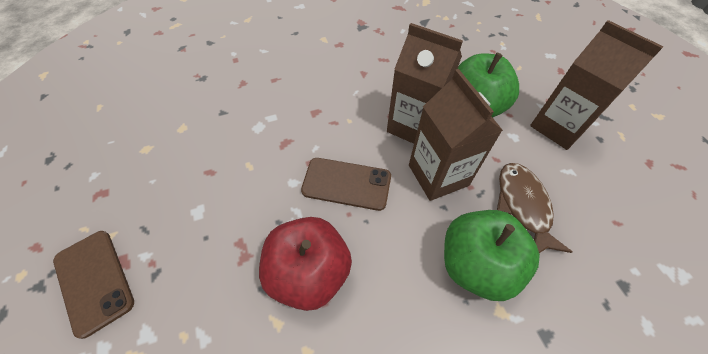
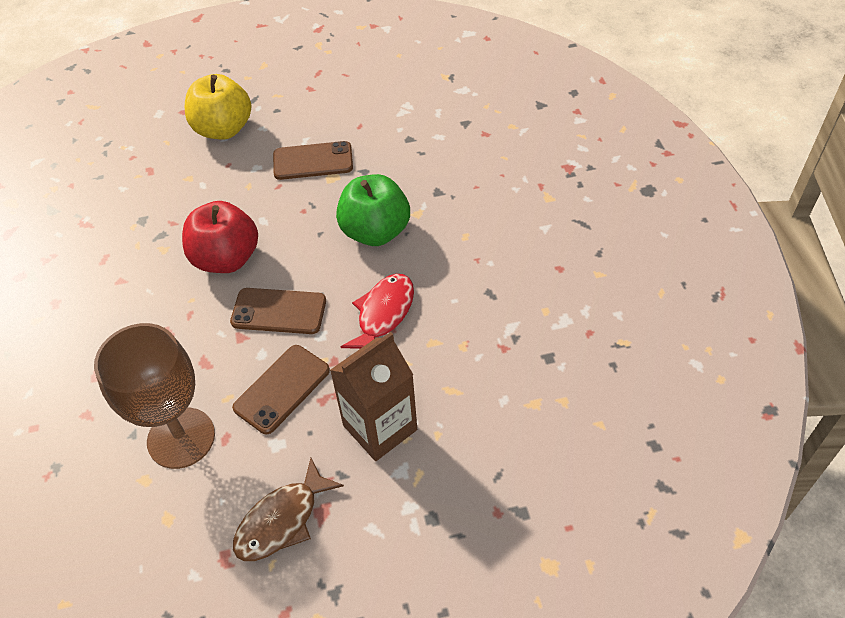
brown carton: [387,23,463,144] [409,69,503,201] [530,20,664,150] = 3 -> [330,332,417,461] = 1
brown goblet: none = 0 -> [94,323,215,469] = 1
brown phone: [53,231,134,339] [301,158,391,211] = 2 -> [230,288,326,334] [232,345,330,434] [273,141,353,180] = 3
green apple: [444,210,540,301] [458,53,519,117] = 2 -> [336,174,410,246] = 1
red fish: none = 0 -> [341,274,414,349] = 1
yellow apple: none = 0 -> [185,74,251,139] = 1

